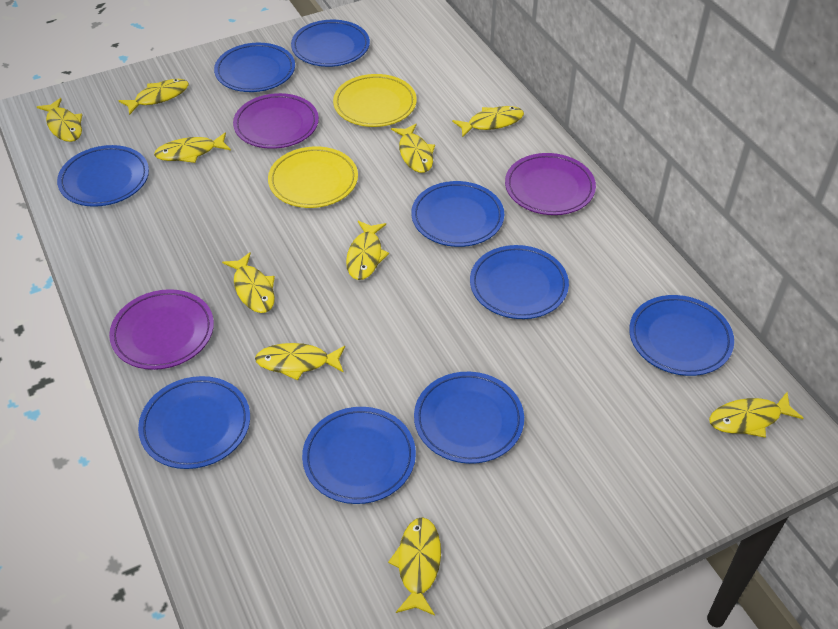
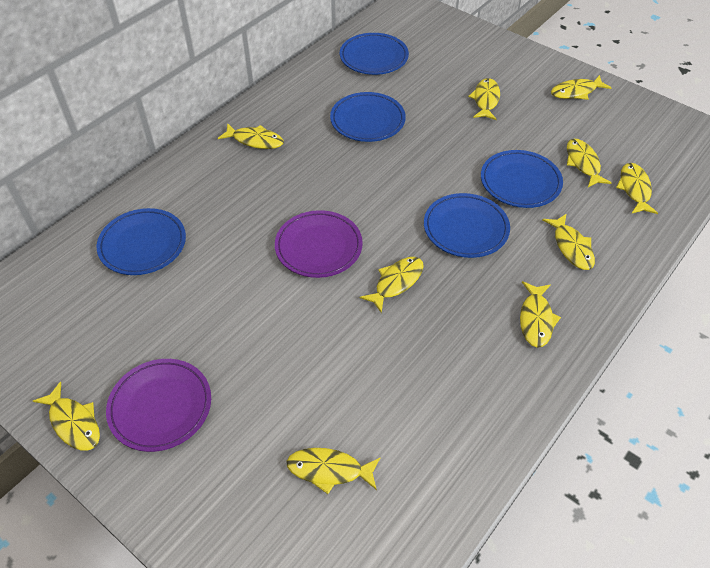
blue plate: [57,145,149,207] [138,376,250,469] [214,43,295,92] [291,20,370,67] [302,407,416,504] [411,181,504,247] [414,372,524,464] [470,245,569,319] [629,295,734,376] = 9 -> [97,208,186,275] [330,92,406,142] [340,33,409,75] [424,193,510,258] [481,150,563,208] = 5
purple plate: [109,289,214,370] [233,93,319,149] [505,153,596,215] = 3 -> [106,359,211,452] [275,210,363,278] = 2
yellow plate: [268,146,358,208] [333,74,417,127] = 2 -> none = 0

